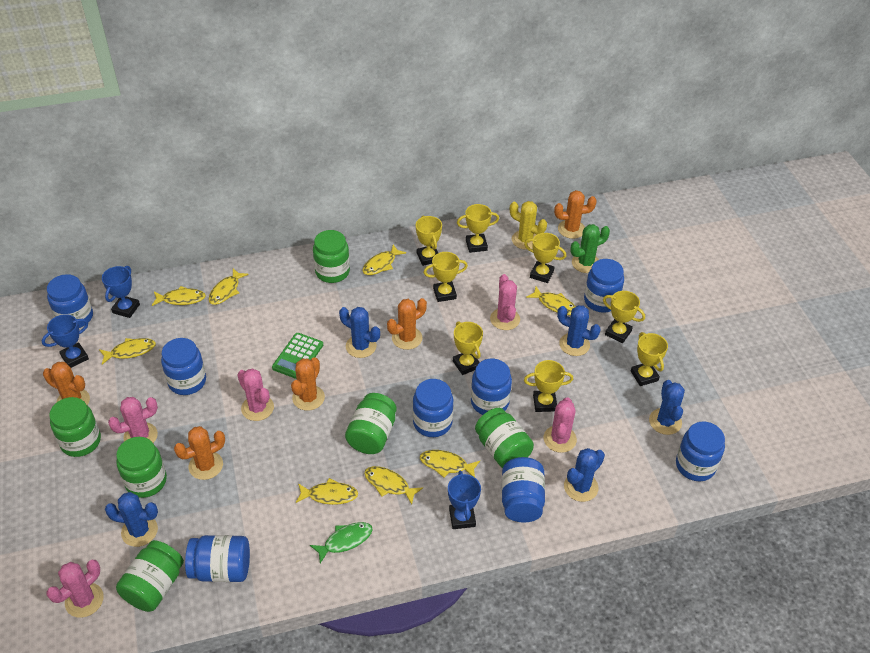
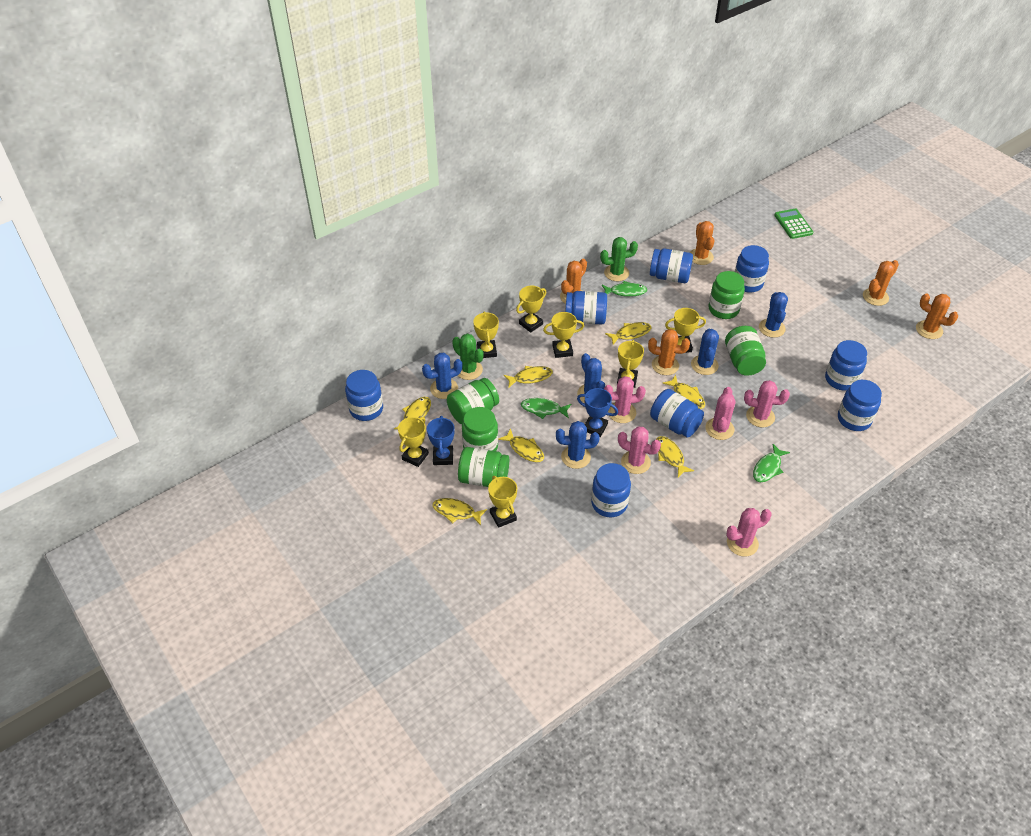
blue trophy: [42,314,89,368] [102,266,140,318] [448,471,481,529] = 3 -> [427,416,455,465] [577,388,618,437] = 2
green cactus: [570,224,610,273] = 1 -> [452,334,484,380] [600,237,638,281] = 2
green fish: [310,522,373,563] = 1 -> [521,398,571,419] [602,281,647,297] [753,444,790,482] = 3
green jar: [49,397,101,457] [116,437,167,498] [116,540,184,612] [313,230,350,283] [345,393,397,454] [475,408,534,468] = 6 -> [447,378,499,424] [458,447,509,487] [462,407,498,451] [709,271,745,319] [725,326,766,376] = 5
yellow cactus: [510,201,547,250] = 1 -> none = 0
yellow fish: [99,338,156,365] [152,286,206,306] [208,268,249,305] [296,478,358,505] [363,244,406,275] [364,466,423,504] [420,450,480,478] [526,286,576,315] = 8 -> [394,397,431,429] [433,498,487,526] [498,428,544,462] [503,366,553,388] [605,322,652,344] [656,436,694,477] [662,375,705,409] = 7
yellow trophy: [416,216,442,266] [423,252,468,302] [453,321,483,375] [457,204,499,253] [524,233,566,283] [524,360,573,412] [603,291,645,343] [631,332,668,386] = 8 -> [398,417,429,467] [473,311,499,358] [488,476,517,528] [516,286,546,333] [543,312,584,358] [617,340,644,388] [665,308,706,353] = 7

